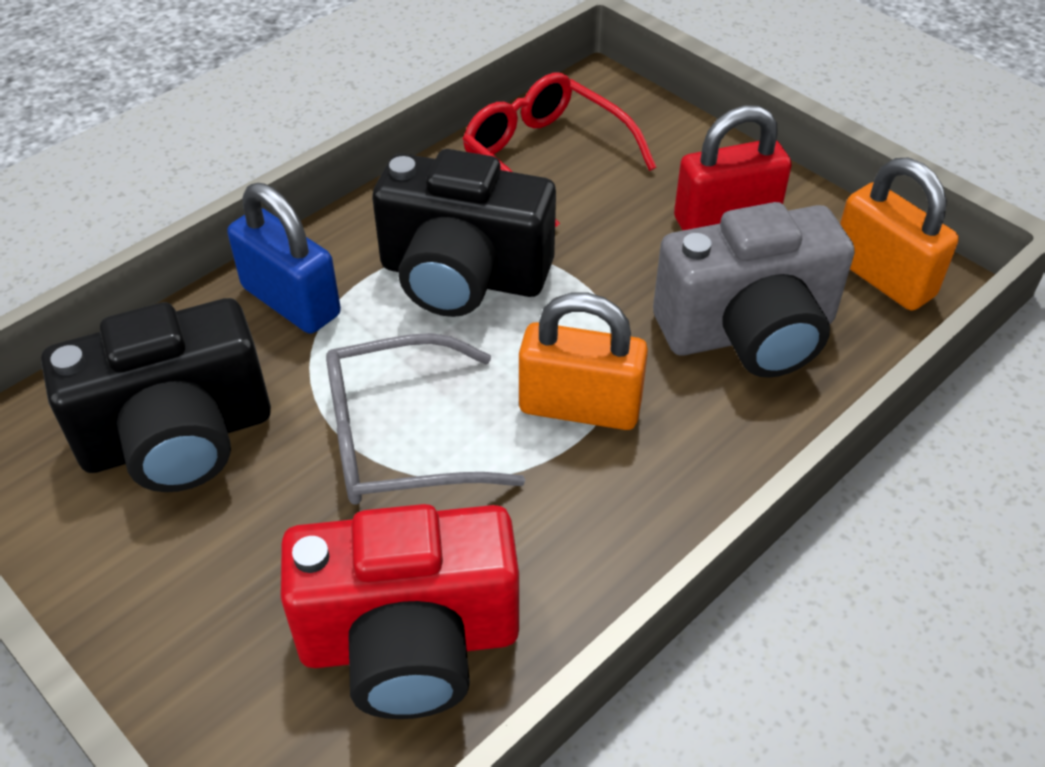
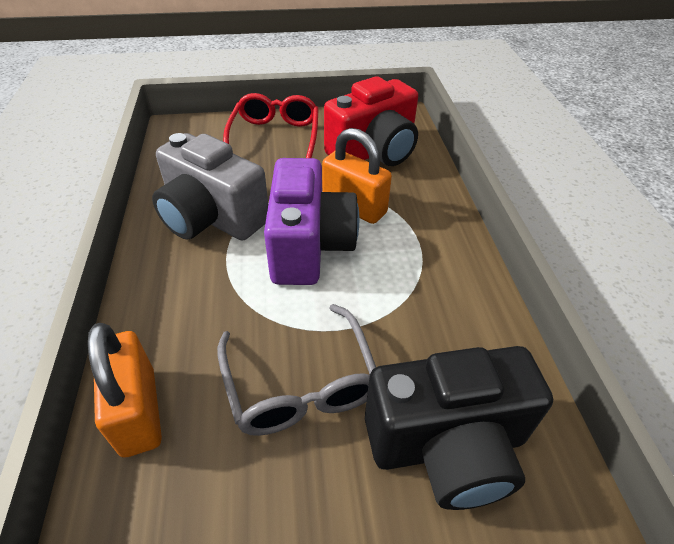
black camera: [41,298,271,492] [372,149,556,317] = 2 -> [365,346,553,510] = 1
blue padlock: [227,183,341,334] = 1 -> none = 0
purple camera: none = 0 -> [264,158,359,285] = 1
red padlock: [674,106,792,231] = 1 -> none = 0

